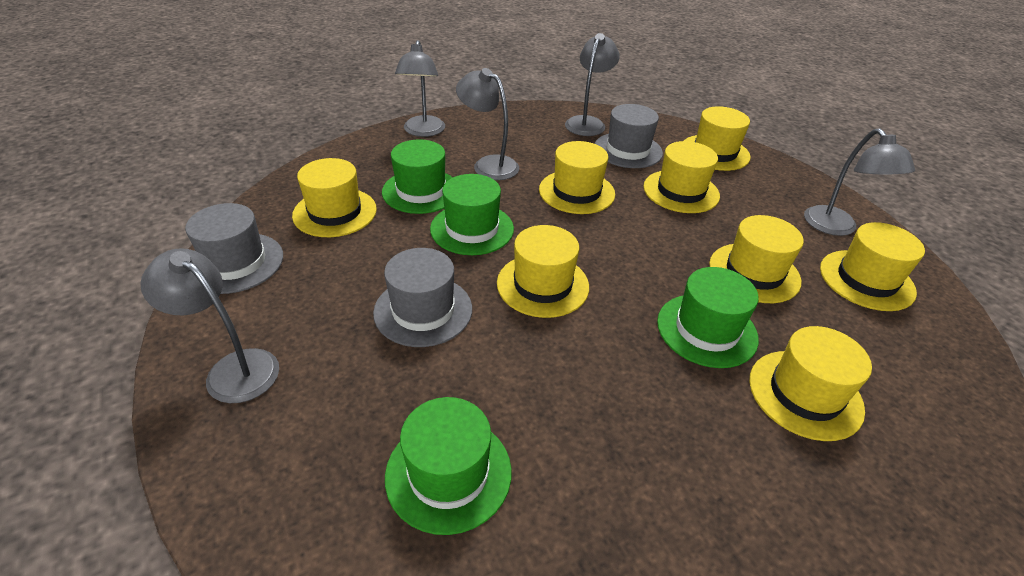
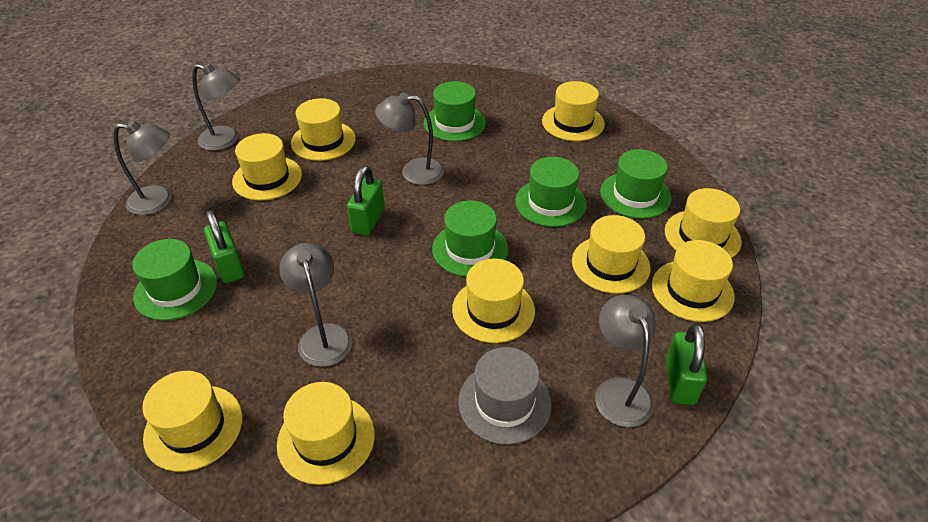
green hat: [382,139,453,214] [385,397,512,535] [430,174,514,255] [657,267,759,368] = 4 -> [132,239,217,321] [424,81,486,141] [432,201,508,277] [515,157,587,227] [600,149,672,219] = 5
green padlock: none = 0 -> [204,210,244,283] [347,166,385,236] [666,323,707,405] = 3
grey hat: [185,203,283,294] [373,248,472,347] [595,104,663,168] = 3 -> [458,347,552,445] = 1
yellow hat: [292,158,377,237] [497,225,589,318] [539,141,615,214] [643,141,720,213] [684,106,751,171] [709,215,804,303] [749,326,872,441] [820,222,925,311] = 8 -> [142,371,243,472] [232,133,302,201] [277,382,375,485] [291,98,356,161] [452,259,535,343] [542,81,605,141] [572,215,651,294] [652,240,735,322] [665,188,742,258] = 9

